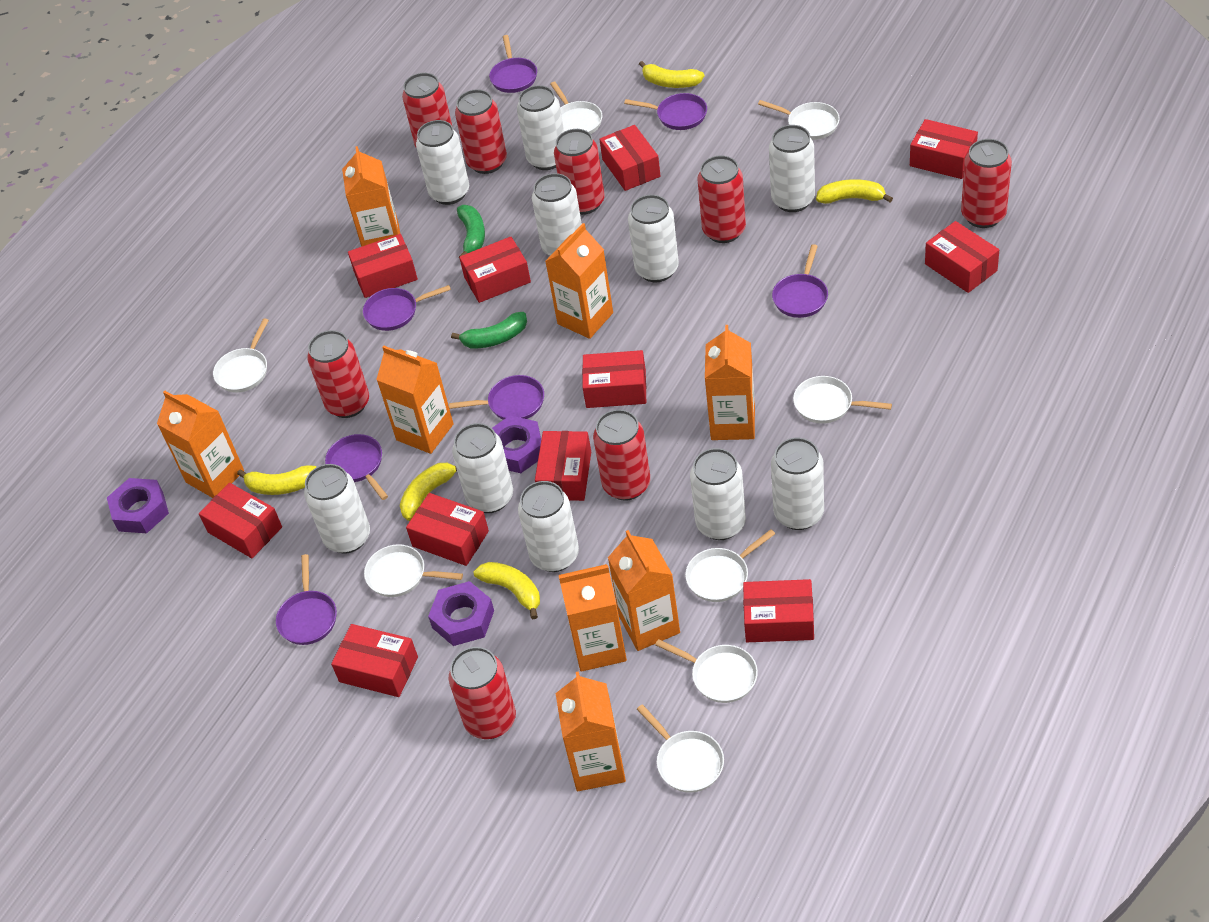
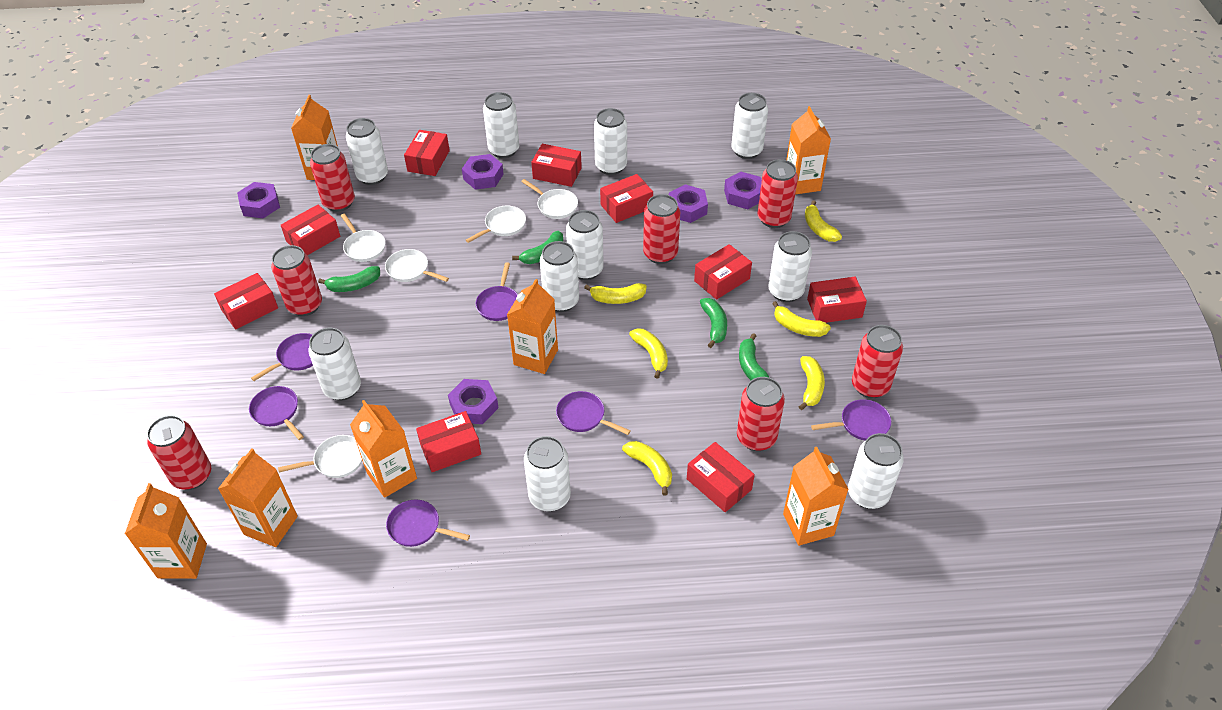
green banana: [451,312,527,348] [457,205,485,259] = 2 -> [318,266,380,292] [512,231,563,264] [700,298,727,348] [739,333,769,380] = 4
orange carton: [157,391,244,498] [342,146,400,247] [376,346,453,454] [545,223,613,339] [555,671,626,791] [559,564,627,672] [608,530,680,651] [705,325,755,440] = 8 -> [125,483,207,579] [218,448,298,547] [291,95,338,180] [350,400,417,498] [507,279,558,374] [783,447,849,546] [786,106,831,194] = 7
purple nut: [107,478,169,533] [428,581,494,646] [492,416,541,473] = 3 -> [237,182,280,218] [448,379,499,424] [462,154,504,190] [669,184,708,223] [724,172,762,209] = 5
purple pan: [276,554,337,645] [325,434,388,500] [363,285,451,331] [449,375,544,420] [489,35,537,93] [624,93,707,130] [772,244,828,318] = 7 -> [249,386,304,440] [251,333,313,381] [386,499,470,547] [476,262,518,321] [556,391,631,435] [811,399,891,441] = 6
red box: [199,483,282,558] [331,624,418,697] [348,234,418,298] [406,493,489,566] [459,237,531,303] [535,431,591,501] [582,350,646,408] [599,125,661,191] [743,579,814,642] [910,119,978,179] [925,221,999,293] = 11 -> [214,273,278,330] [281,205,340,255] [404,130,450,176] [416,411,481,472] [531,144,582,187] [600,174,653,223] [687,442,755,512] [694,244,752,300] [807,277,867,323] = 9
red can: [307,330,369,418] [402,73,453,147] [449,647,516,739] [455,89,507,174] [554,129,605,215] [593,409,650,501] [697,155,746,243] [961,139,1012,228] = 8 -> [147,415,211,490] [271,245,322,316] [310,144,355,212] [643,194,680,264] [737,377,785,451] [758,159,798,228] [852,325,903,398] = 7
white pan: [213,318,269,393] [364,544,463,597] [550,81,602,134] [637,704,724,793] [655,639,758,703] [685,529,775,602] [758,100,840,140] [793,376,892,424] = 8 -> [278,435,362,478] [341,214,385,262] [385,249,449,282] [466,206,526,243] [521,179,578,219] = 5
yellow banana: [237,465,316,495] [400,463,457,521] [474,562,540,619] [639,61,704,88] [816,179,893,204] = 5 -> [584,283,647,304] [622,441,672,496] [629,328,668,379] [772,301,831,337] [799,356,825,410] [805,200,842,242] = 6

